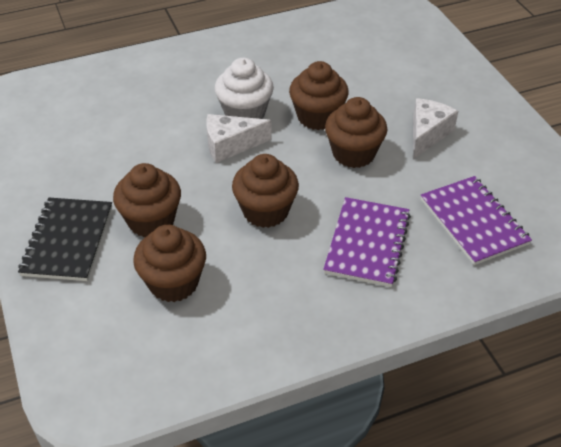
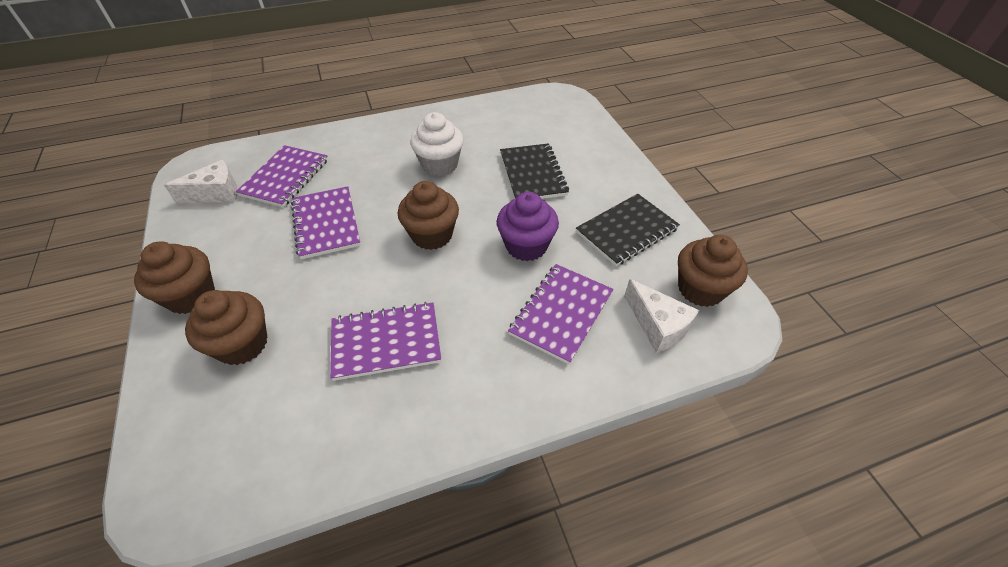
black notebook: [18,198,112,281] = 1 -> [500,143,569,199] [576,194,680,266] = 2
brown cupcake: [113,163,181,237] [133,224,206,302] [232,154,299,228] [289,61,349,130] [325,97,387,168] = 5 -> [134,241,215,314] [185,290,267,365] [398,181,459,250] [678,235,748,307] = 4
purple cupcake: none = 0 -> [497,192,559,261] = 1
purple notebook: [323,197,411,287] [421,176,532,265] = 2 -> [236,145,328,208] [291,186,361,259] [330,302,441,381] [508,264,613,364] = 4

